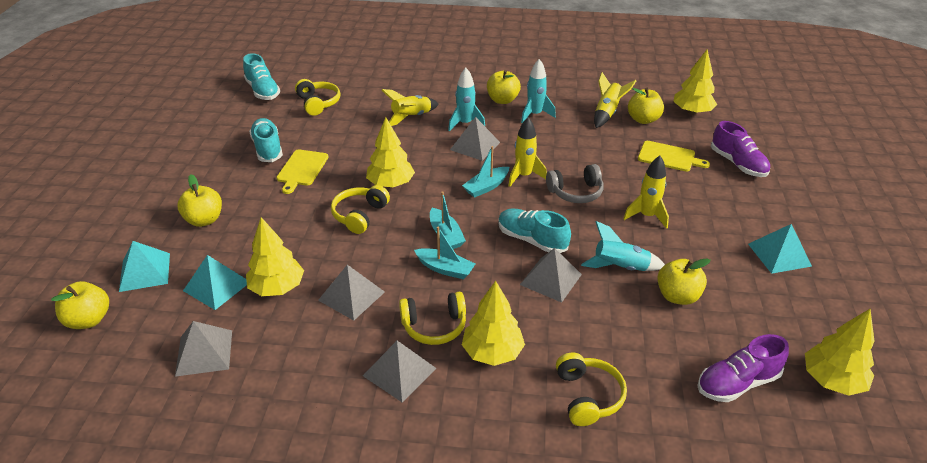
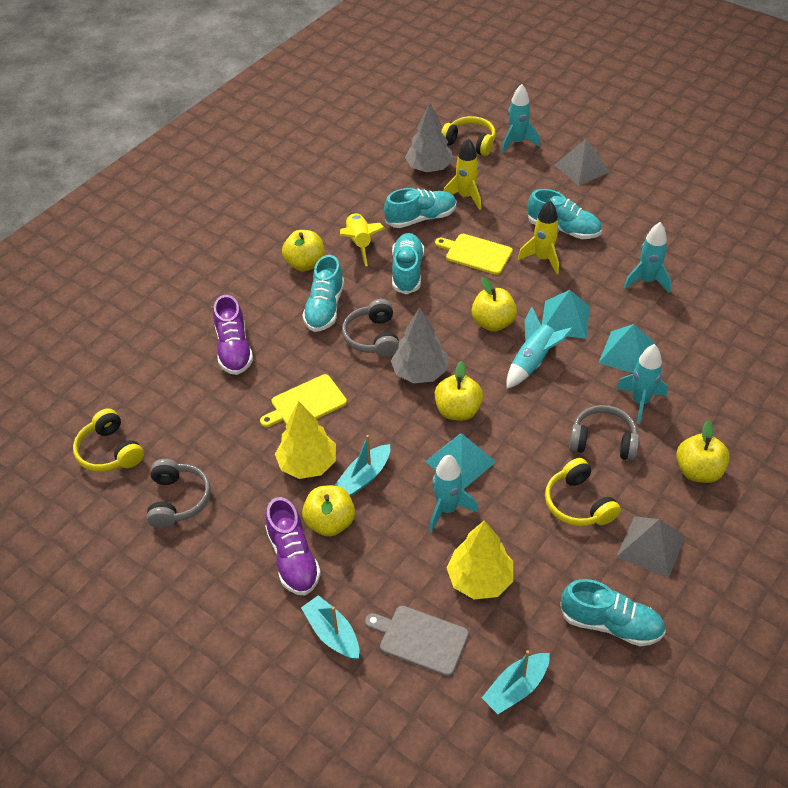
grey cutting board: none = 0 -> [365,606,469,676] = 1
grey headphones: [546,164,603,203] = 1 -> [147,459,211,528] [342,299,399,357] [569,405,639,461] = 3
grey pyramid: [175,321,232,377] [318,265,385,321] [363,341,437,402] [450,117,500,161] [520,248,582,303] = 5 -> [554,139,610,186] [616,516,685,578] = 2
grey tree: none = 0 -> [391,307,448,383] [405,102,453,172] = 2
turquoise rocket: [448,68,485,132] [521,59,556,123] [581,221,665,271] = 3 -> [429,455,478,532] [501,84,540,153] [507,307,573,389] [616,344,668,424] [624,222,671,293] = 5
turquoise shoe: [243,53,280,100] [249,118,283,162] [498,208,571,253] = 3 -> [302,255,344,332] [384,188,456,228] [392,233,424,294] [528,189,602,239] [560,579,666,646] = 5
yellow headphones: [295,79,341,116] [331,185,390,234] [399,292,466,345] [556,353,627,426] = 4 -> [73,408,144,472] [441,116,496,156] [545,458,621,526] = 3
yellow rocket: [382,89,439,126] [509,117,547,187] [594,72,636,128] [623,156,669,229] = 4 -> [340,213,385,266] [444,138,481,210] [518,200,559,274] = 3
yellow tree: [246,217,304,296] [366,117,415,187] [462,281,525,366] [673,49,717,115] [805,309,874,396] = 5 -> [275,401,336,479] [447,520,513,599] = 2

